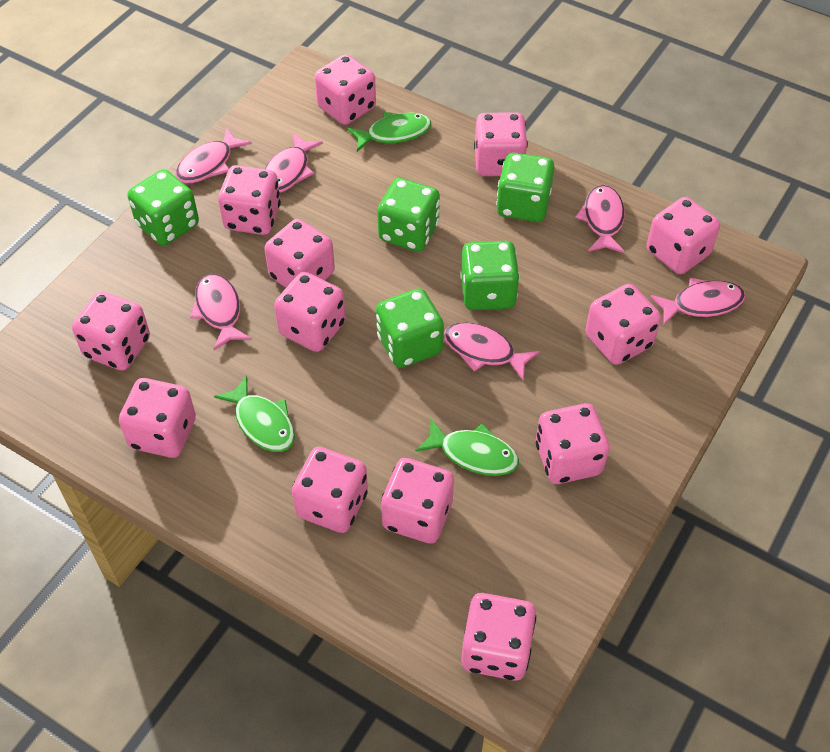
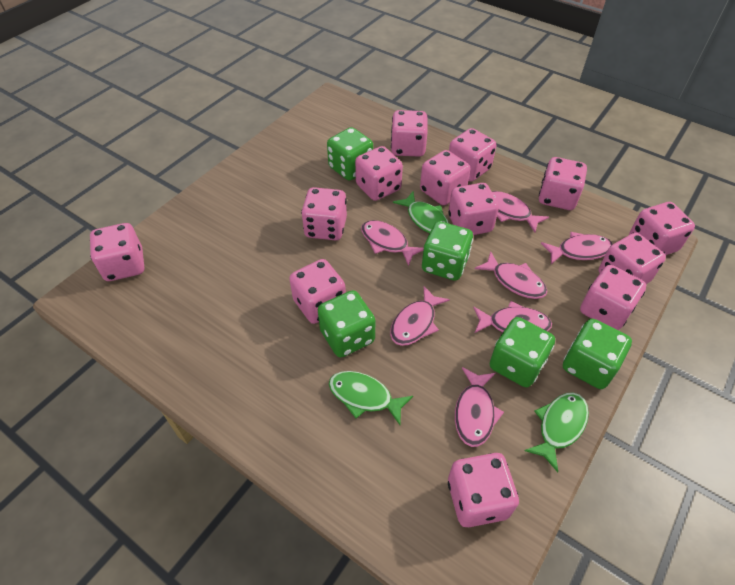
pink fish: [176,128,251,183] [190,274,251,350] [265,132,323,193] [444,322,540,380] [575,185,625,253] [650,278,745,325] = 6 -> [361,220,424,266] [390,286,450,346] [455,367,504,447] [473,301,552,333] [475,251,547,299] [492,191,549,233] [541,232,613,264] = 7

